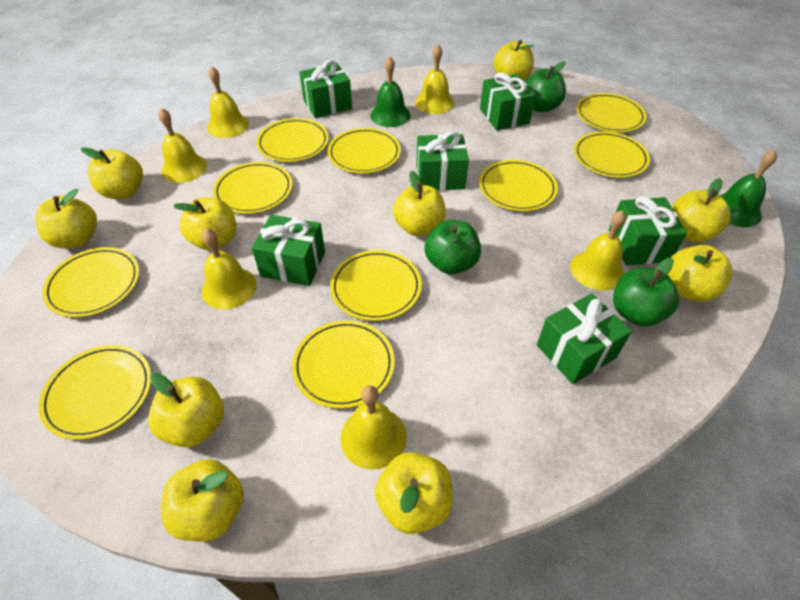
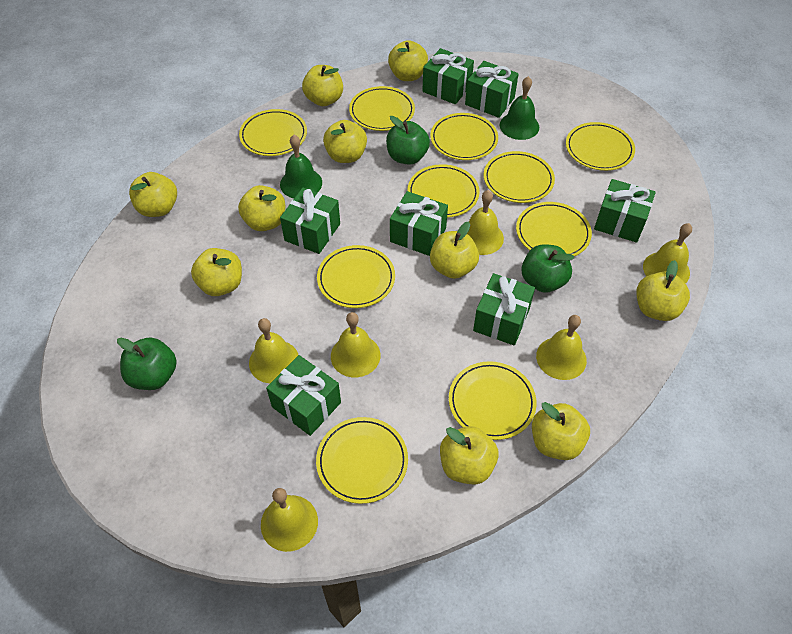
green gift: [252,215,325,286] [299,60,352,118] [416,131,469,191] [480,72,536,131] [537,293,632,384] [609,196,687,266] = 6 -> [266,355,341,436] [280,188,340,254] [390,191,448,256] [422,48,474,104] [465,61,519,118] [473,273,535,346] [594,179,656,243] = 7

